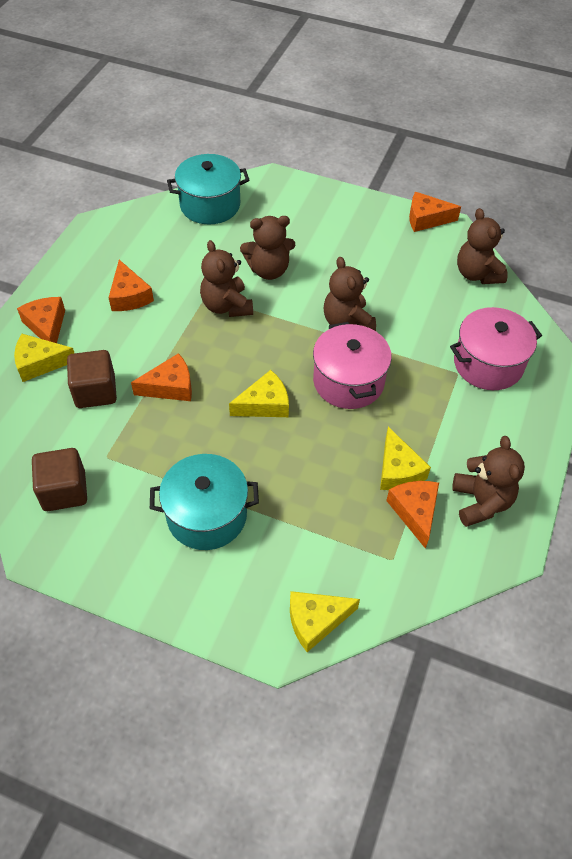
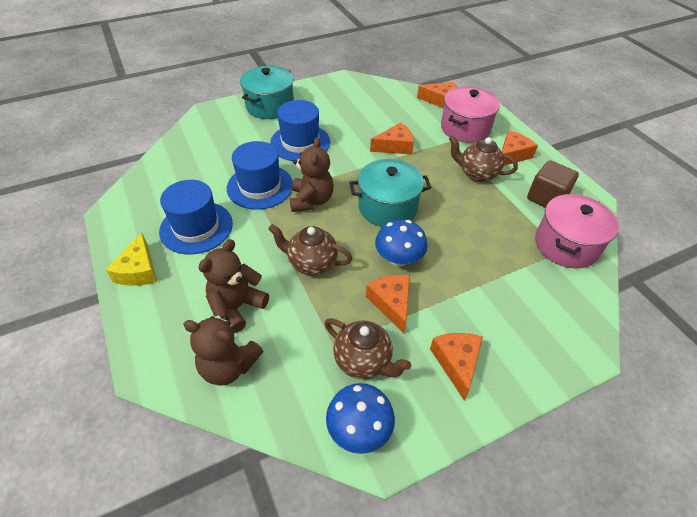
blue hat: none = 0 -> [159,180,233,254] [227,141,293,210] [270,100,330,161] = 3
blue mushroom: none = 0 -> [326,383,395,454] [375,219,428,266] = 2
brown cube: [32,448,87,511] [67,350,117,408] = 2 -> [527,160,579,208] = 1
brown teapot: none = 0 -> [268,224,353,275] [325,318,411,379] [449,135,518,182] = 3
brown teddy bear: [200,240,253,317] [240,216,295,280] [324,257,376,331] [452,436,525,527] [457,208,508,284] = 5 -> [183,316,263,386] [198,239,269,333] [290,137,334,212] = 3
yellow cheese: [14,334,74,382] [229,370,289,417] [290,591,360,652] [380,427,431,490] = 4 -> [106,232,157,286] = 1

